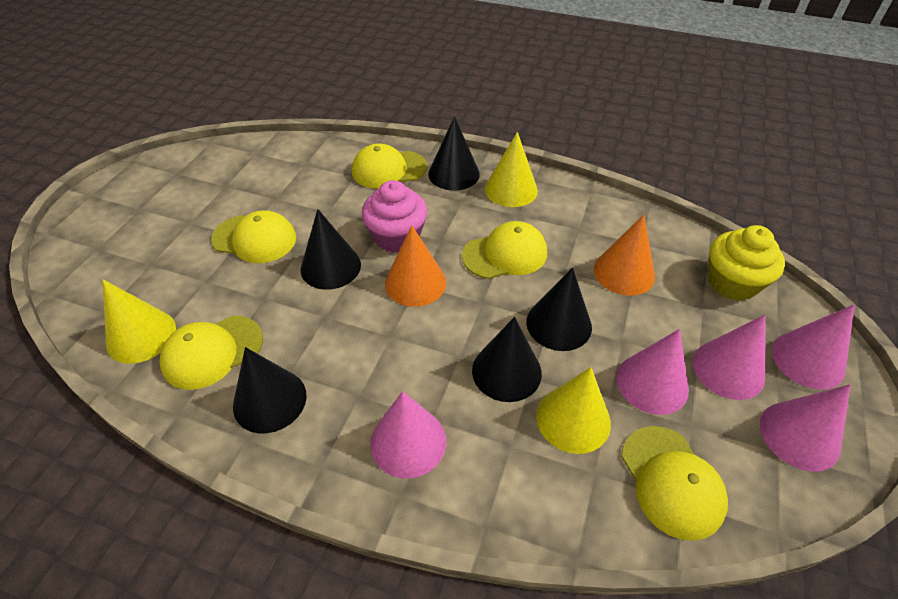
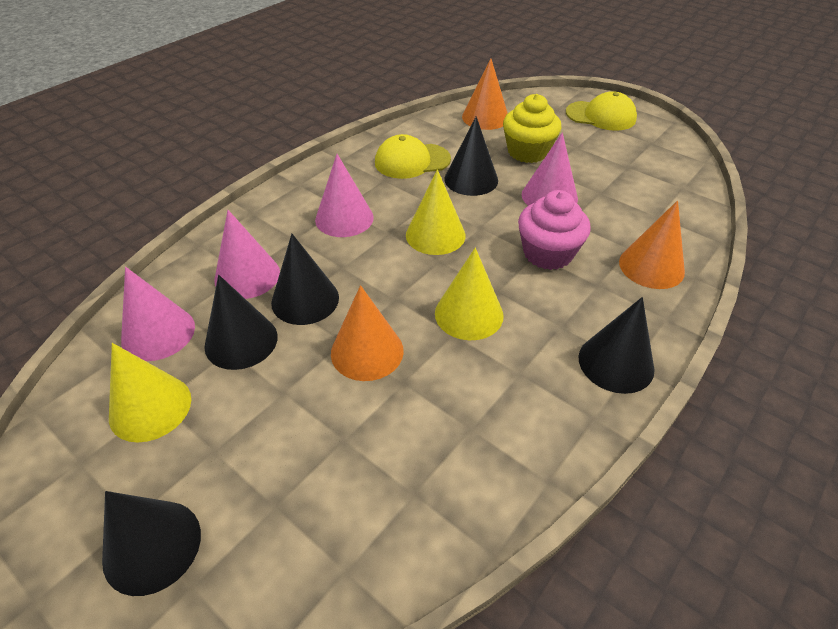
orange cone: [385,225,446,307] [594,215,655,296] = 2 -> [331,285,404,381] [462,58,508,130] [619,200,685,289] = 3
pink cone: [370,391,446,478] [616,329,689,415] [693,315,766,400] [760,384,851,471] [772,304,855,389] = 5 -> [121,267,195,361] [214,210,280,299] [315,154,374,237] [522,132,578,206] = 4
yellow cap: [159,316,263,390] [211,210,296,263] [352,143,427,189] [462,221,547,279] [621,426,728,541] = 5 -> [375,134,451,179] [566,91,637,131] = 2

